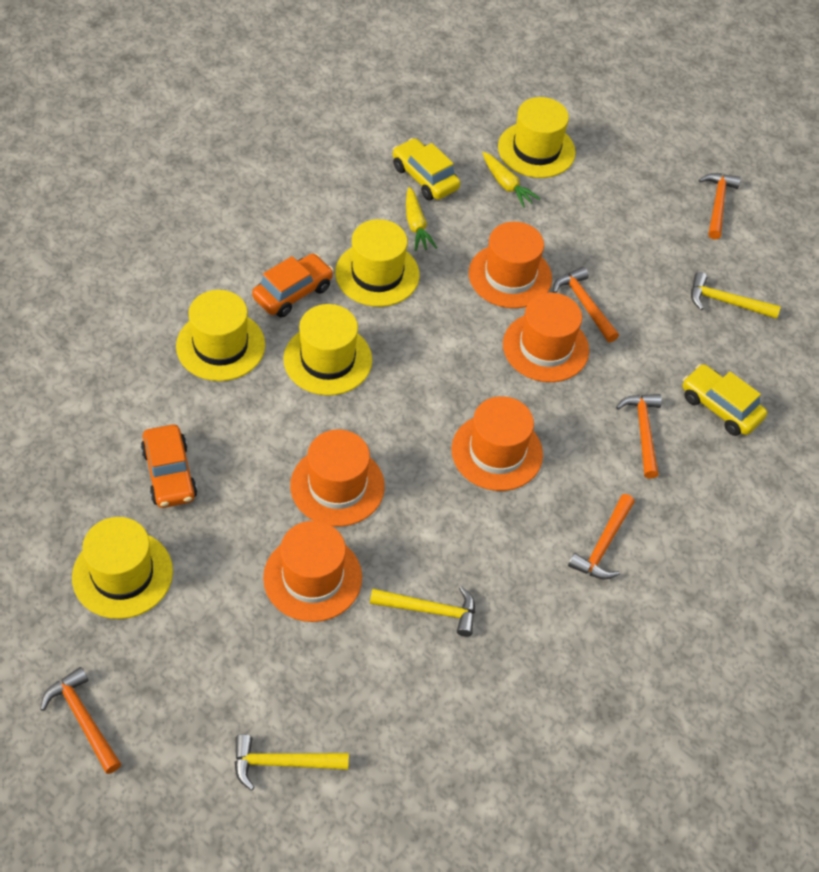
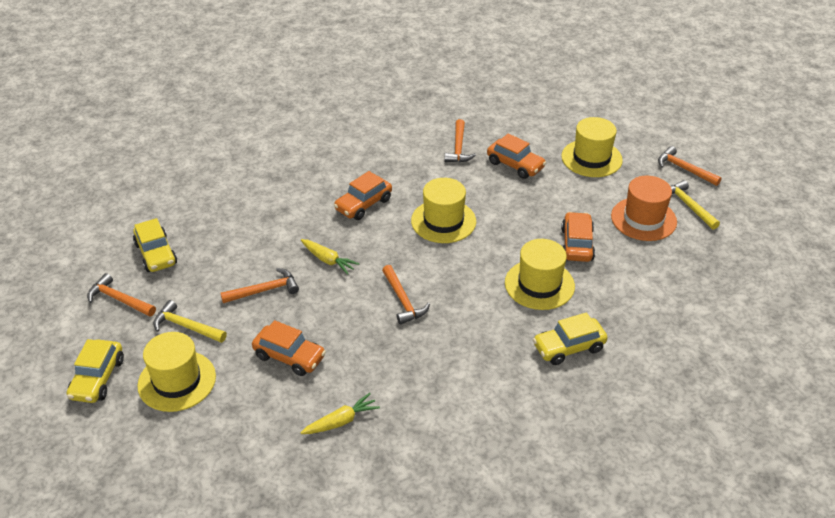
orange car: [141,425,197,508] [252,253,334,317] = 2 -> [252,320,326,376] [334,171,392,220] [487,133,546,179] [561,212,595,262] = 4
orange hat: [263,521,362,622] [290,429,385,526] [451,396,543,491] [469,222,552,308] [503,293,589,382] = 5 -> [611,176,677,241] = 1
yellow car: [393,138,460,200] [683,364,767,436] = 2 -> [67,339,124,403] [133,218,177,272] [533,312,608,365] = 3
yellow hammer: [235,734,349,791] [370,586,475,637] [691,272,781,319] = 3 -> [153,300,227,343] [671,180,720,230] = 2
yellow hat: [72,517,173,619] [176,290,265,381] [283,304,372,395] [335,219,420,307] [498,97,576,178] = 5 -> [137,332,216,412] [411,178,476,243] [505,239,575,310] [561,117,623,177] = 4

